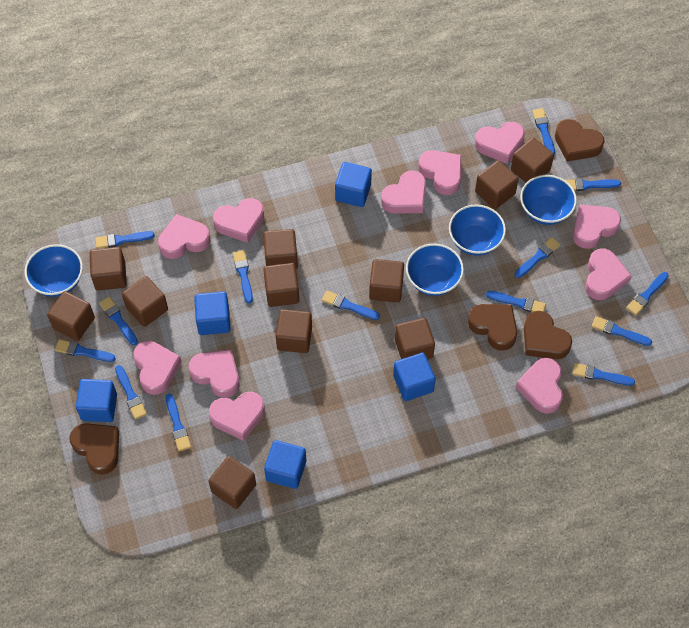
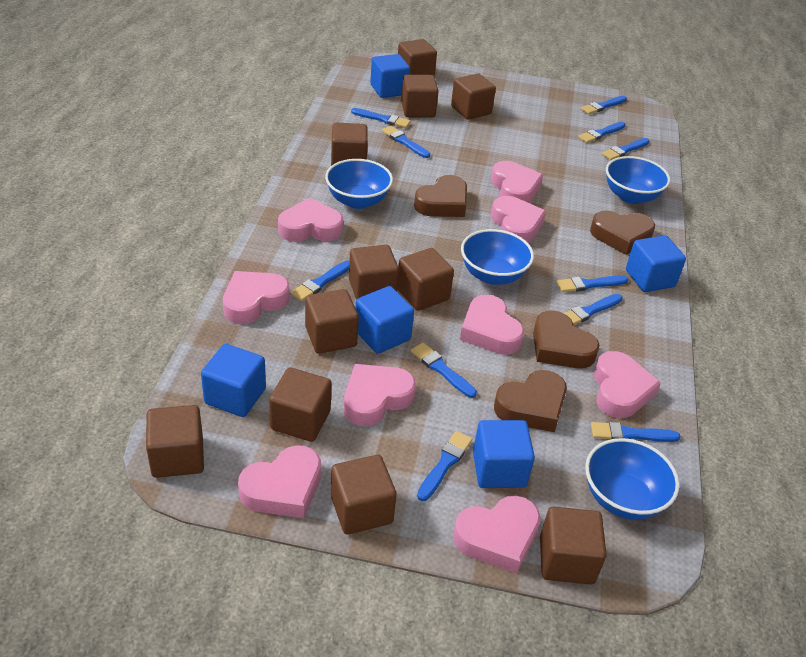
blue brush: [55,339,116,362] [95,231,155,249] [99,296,138,345] [115,365,147,420] [166,394,191,451] [233,250,253,303] [322,291,380,320] [486,291,546,312] [515,237,561,278] [532,108,555,154] [565,178,621,191] [572,363,635,386] [592,316,652,346] [626,272,669,315] = 14 -> [291,261,349,301] [351,108,411,128] [382,126,430,158] [411,343,477,398] [417,431,472,501] [556,275,629,292] [564,294,623,325] [578,122,625,143] [581,96,627,114] [591,422,681,442] [602,138,649,160] = 11
pink heart: [133,341,182,395] [158,214,211,259] [189,349,240,398] [209,392,265,441] [213,198,264,243] [381,171,426,214] [418,150,462,195] [475,122,525,164] [515,358,563,414] [573,204,621,249] [585,249,632,300] = 11 -> [223,271,290,324] [238,445,321,518] [278,198,343,242] [344,364,416,426] [453,496,541,574] [460,295,524,355] [491,161,543,203] [491,196,546,244] [594,351,661,418] = 9

